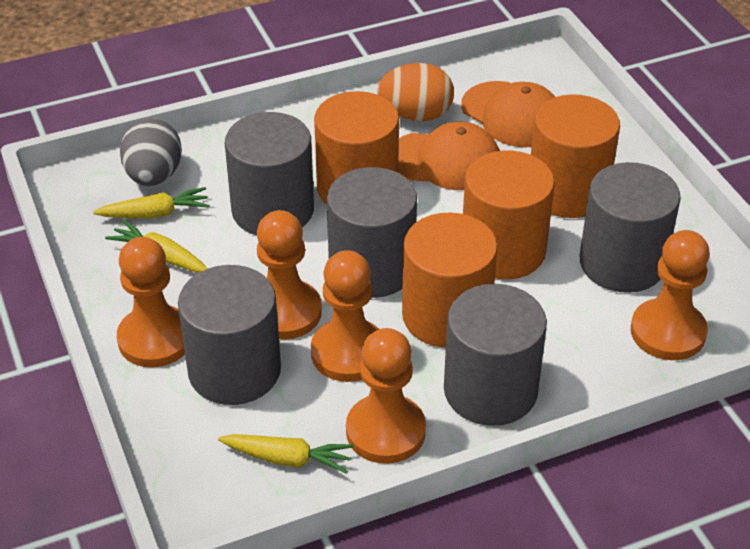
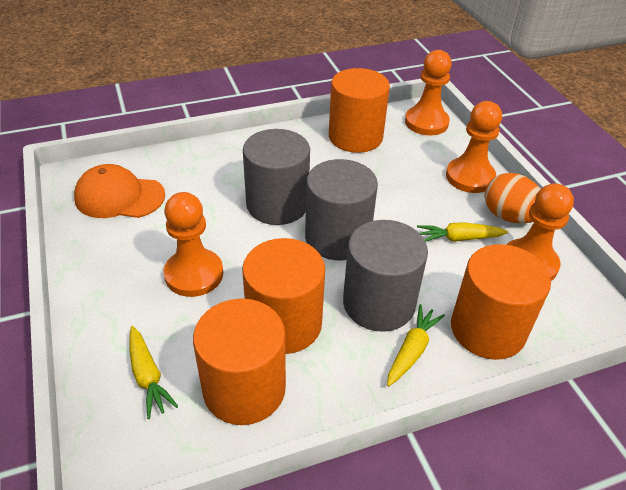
grey cylinder: [178,265,281,405] [225,112,314,235] [327,167,417,298] [444,284,547,426] [580,162,681,293] = 5 -> [243,129,310,225] [305,159,378,260] [343,220,428,332] = 3
grey egg: [120,118,182,186] = 1 -> none = 0
orange cap: [398,122,500,190] [461,81,555,148] = 2 -> [74,164,165,218] = 1
orange pawn: [117,237,185,367] [257,210,322,339] [311,250,379,382] [346,328,426,464] [631,230,710,360] = 5 -> [164,192,223,297] [405,50,452,135] [446,101,502,193] [506,183,574,281] = 4

